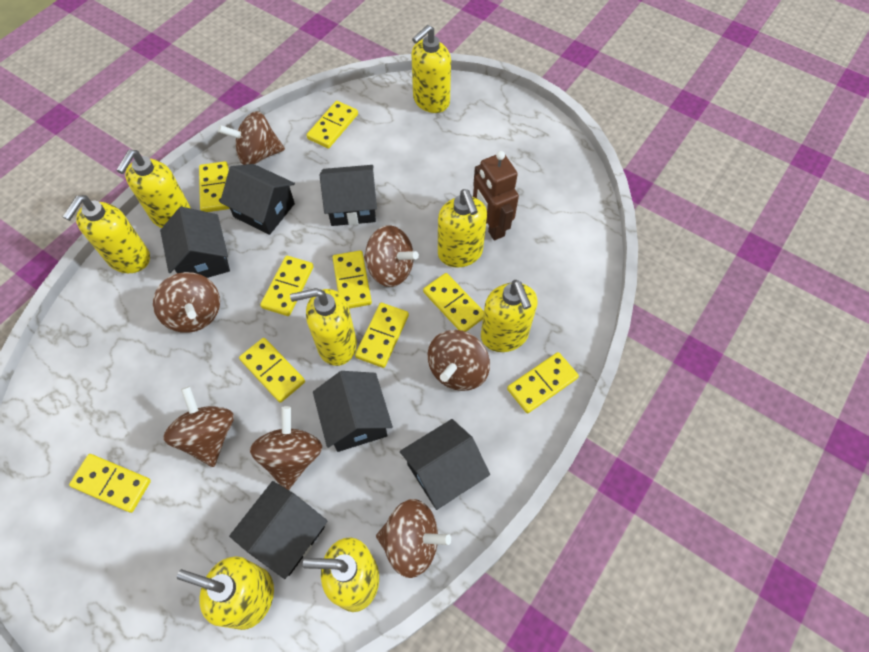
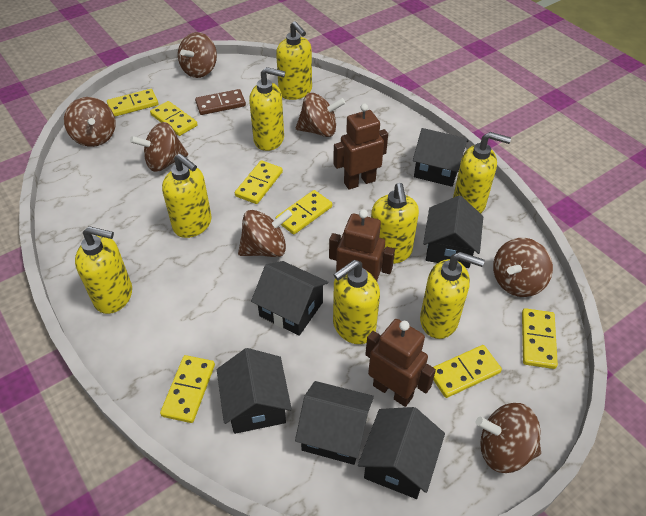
brown domino: none = 0 -> [195,89,246,115] = 1
brown robot: [473,151,519,240] = 1 -> [329,209,395,281] [333,104,388,190] [365,319,436,407] = 3
yellow domino: [69,454,151,513] [199,161,230,212] [239,338,305,403] [260,256,314,316] [306,101,358,148] [332,251,372,309] [355,303,409,368] [423,273,484,332] [507,352,579,413] = 9 -> [107,89,158,117] [150,101,198,136] [160,355,215,423] [235,161,283,204] [276,190,332,234] [433,345,502,398] [522,308,558,369] = 7

